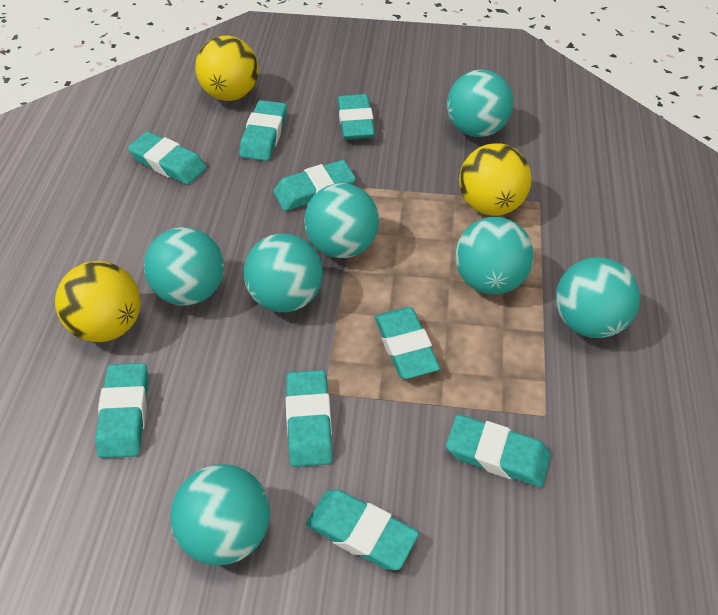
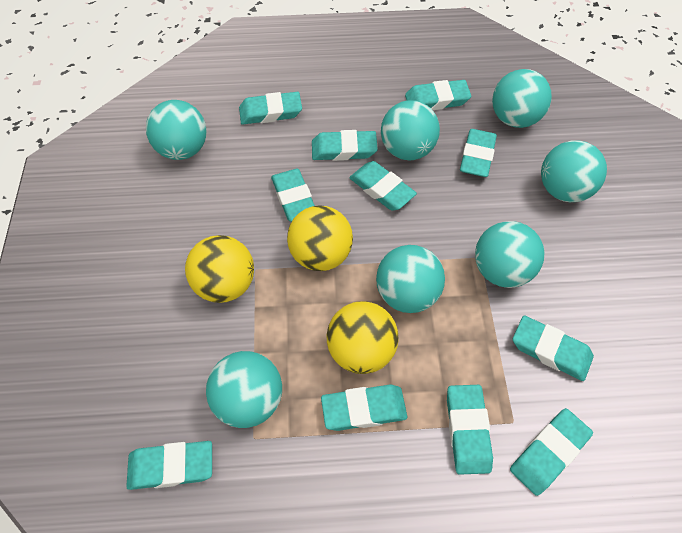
turquoise eraser: [95,363,149,458] [128,132,207,185] [239,100,287,161] [273,160,356,211] [286,370,333,467] [306,489,419,570] [338,94,375,140] [375,307,440,379] [446,414,551,487] = 9 -> [126,441,212,490] [239,92,302,124] [271,169,315,222] [312,130,378,161] [321,384,407,431] [349,161,417,211] [405,80,471,110] [447,385,493,475] [460,129,497,177] [510,408,593,496] [513,315,594,381] = 11

